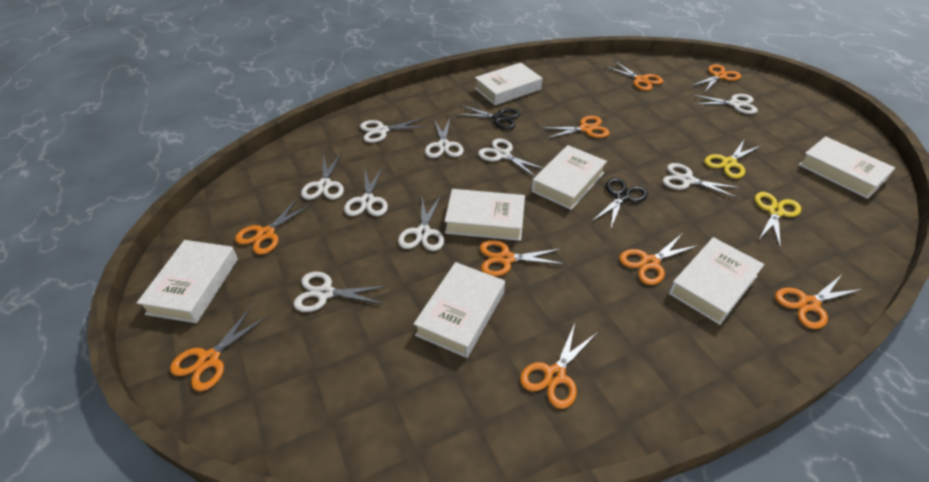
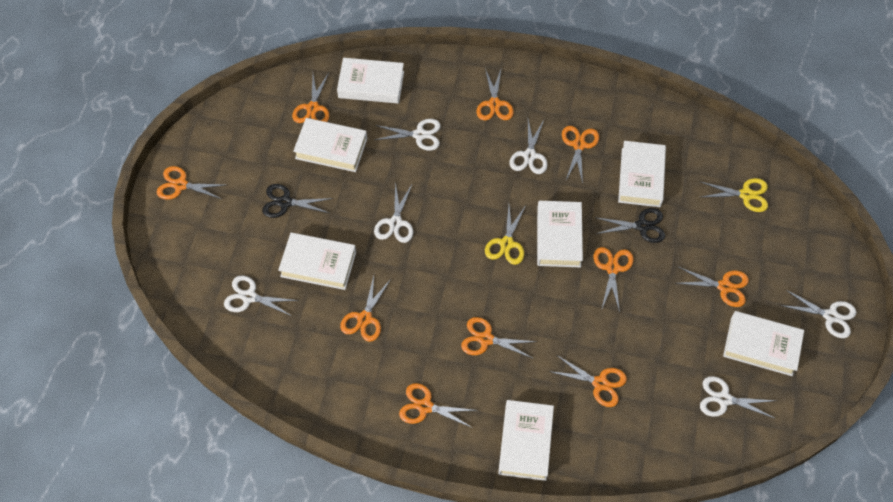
orange scissors: [170,307,268,391] [235,199,312,255] [480,240,564,276] [520,323,598,409] [543,116,610,139] [605,62,663,91] [619,234,699,285] [691,64,741,92] [775,276,863,329] = 9 -> [157,166,225,199] [292,73,329,123] [340,276,391,342] [399,383,477,428] [461,317,537,358] [477,68,514,120] [549,355,627,407] [562,126,599,184] [593,247,633,312] [676,267,749,307] = 10
white scissors: [293,272,388,312] [301,153,344,200] [344,167,388,216] [360,118,427,143] [398,196,444,251] [425,119,464,158] [478,139,544,177] [663,163,741,199] [692,94,758,114] = 9 -> [224,276,299,316] [374,181,413,243] [375,119,441,151] [509,119,548,174] [700,376,776,419] [780,290,856,338] = 6

